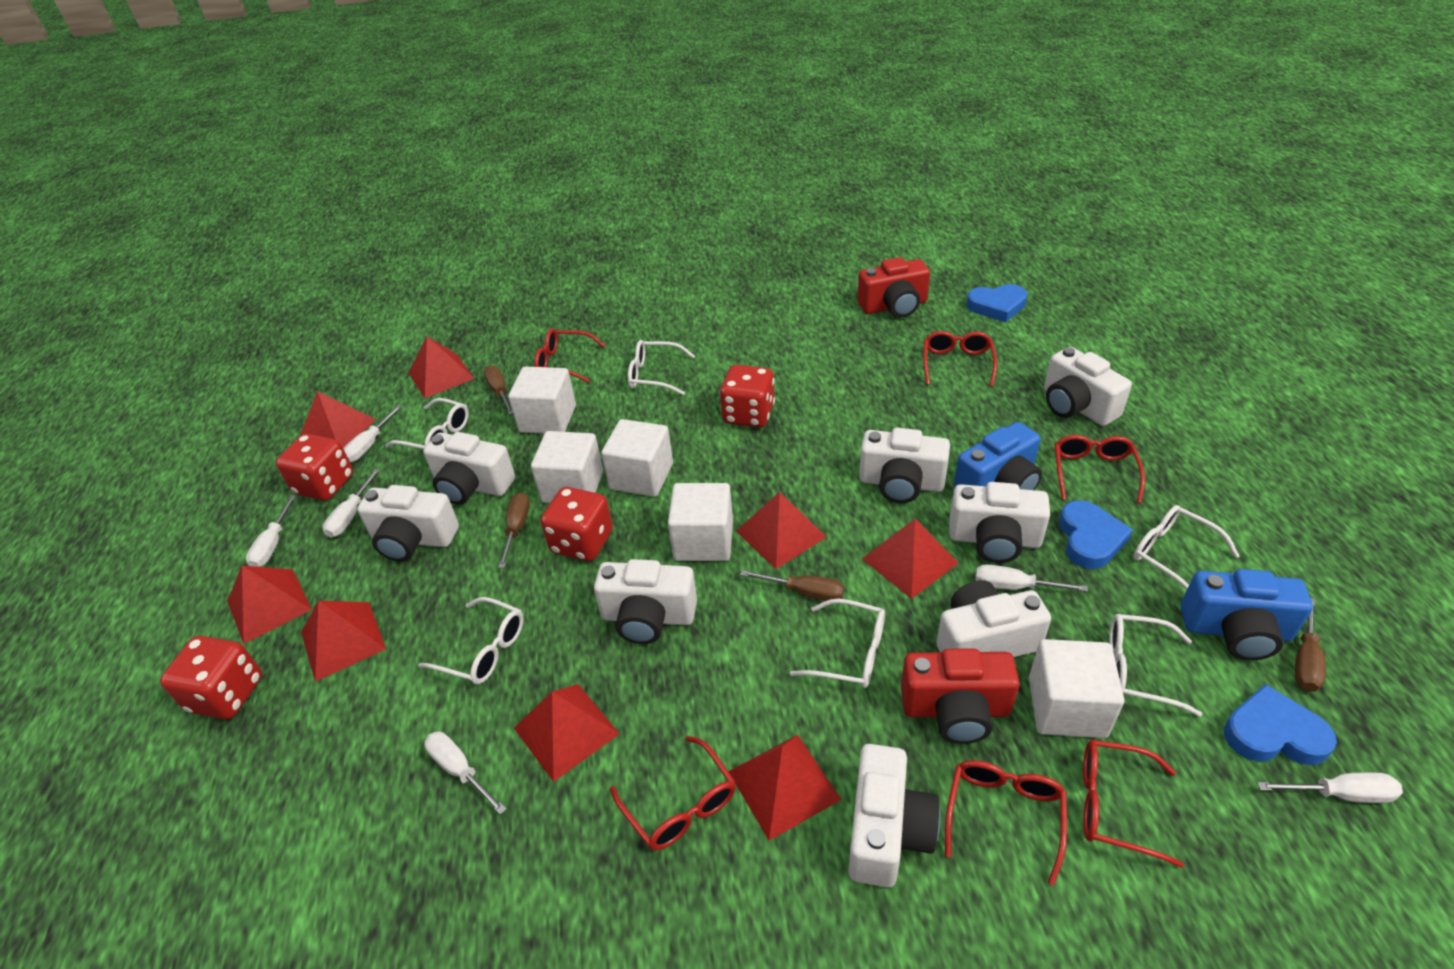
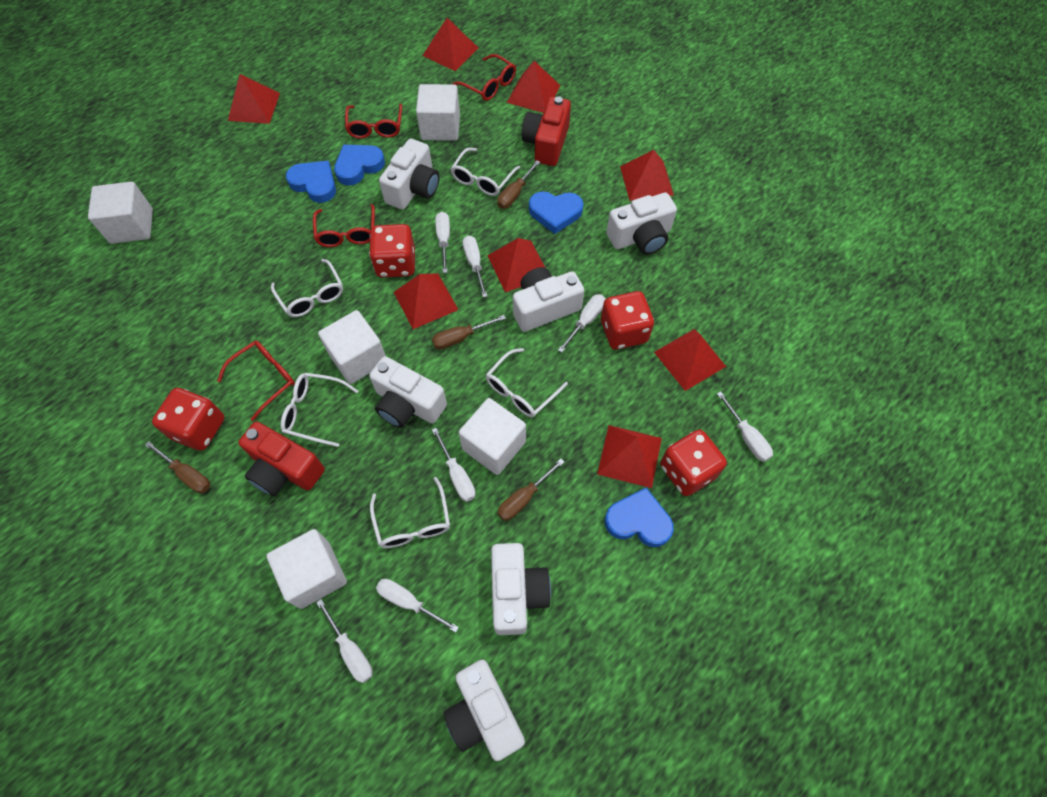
blue camera: [954,422,1042,490] [1181,569,1313,660] = 2 -> none = 0
blue heart: [966,284,1028,322] [1059,500,1133,569] [1224,684,1337,765] = 3 -> [286,161,336,203] [334,145,385,185] [529,191,583,234] [605,488,674,547] = 4
red glasses: [534,328,606,383] [610,736,736,850] [923,331,997,386] [945,760,1067,886] [1055,435,1145,503] [1083,740,1184,868] = 6 -> [217,341,295,421] [313,204,375,247] [345,104,402,139] [452,54,516,101] = 4
white camera: [357,485,459,561] [423,432,515,505] [594,559,697,644] [849,744,940,888] [859,427,950,503] [936,580,1051,657] [949,482,1050,563] [1044,347,1132,426] = 8 -> [369,356,447,428] [379,139,439,210] [444,659,525,761] [491,543,551,635] [513,267,584,332] [606,192,677,255] = 6
white glasses: [385,398,469,449] [418,597,524,684] [628,340,695,395] [790,599,885,688] [1109,614,1202,717] [1133,505,1240,590] = 6 -> [271,259,343,317] [281,373,359,447] [370,477,450,548] [451,148,520,196] [486,348,568,417] = 5
white screwdriver: [246,495,297,567] [323,469,380,538] [343,405,402,462] [424,731,506,815] [975,564,1088,592] [1257,772,1403,803] = 6 -> [316,599,373,683] [376,579,459,633] [432,428,476,502] [435,212,450,273] [462,236,488,297] [558,294,606,353] [717,391,773,462] = 7

